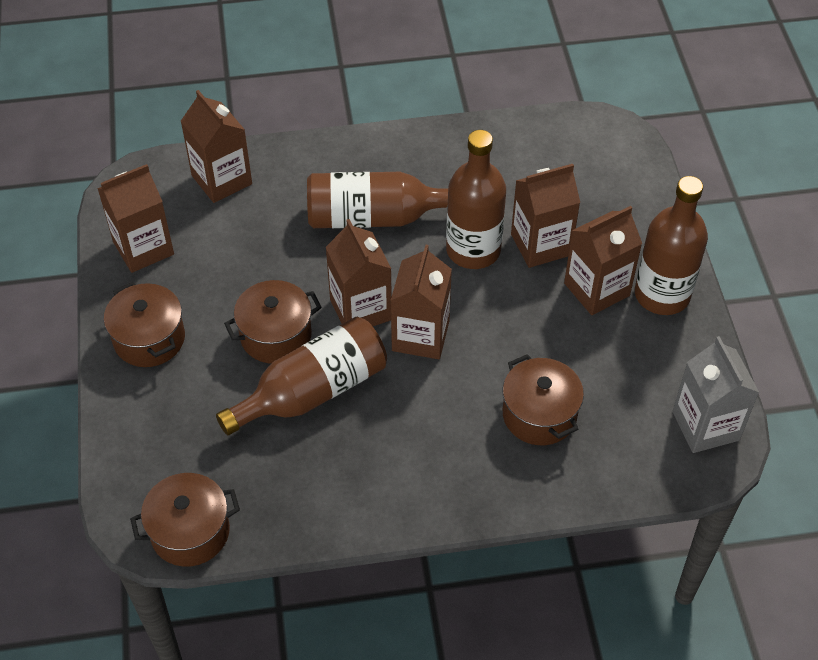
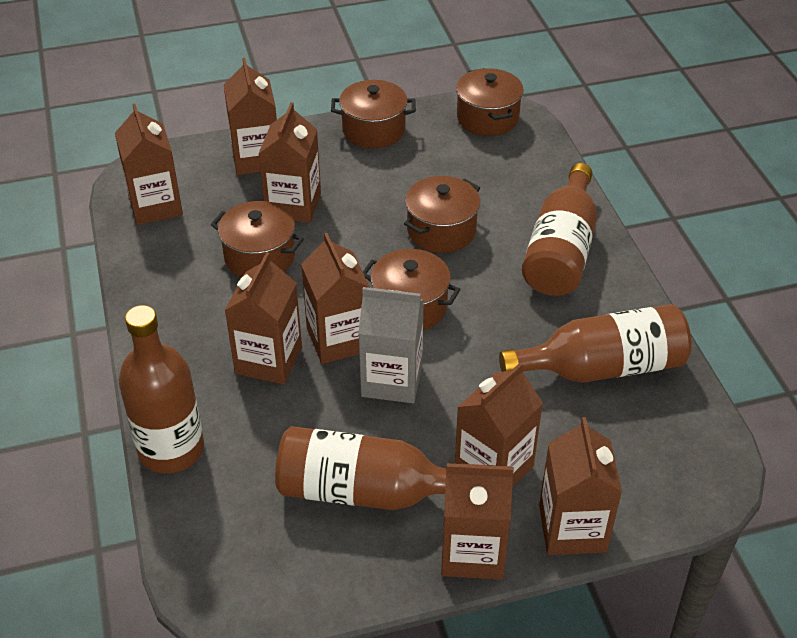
brown carton: [97,164,174,273] [181,90,252,203] [326,219,392,326] [391,245,452,359] [511,164,580,268] [564,206,642,315] = 6 -> [115,103,183,225] [224,58,277,175] [225,252,302,385] [258,102,321,223] [301,233,370,364] [441,463,514,580] [455,362,543,487] [539,417,622,555] = 8
brown pot: [104,282,185,367] [130,473,240,567] [224,280,322,363] [503,354,584,445] = 4 -> [211,201,304,277] [331,80,416,148] [363,249,461,331] [404,176,480,253] [456,68,524,136] = 5

